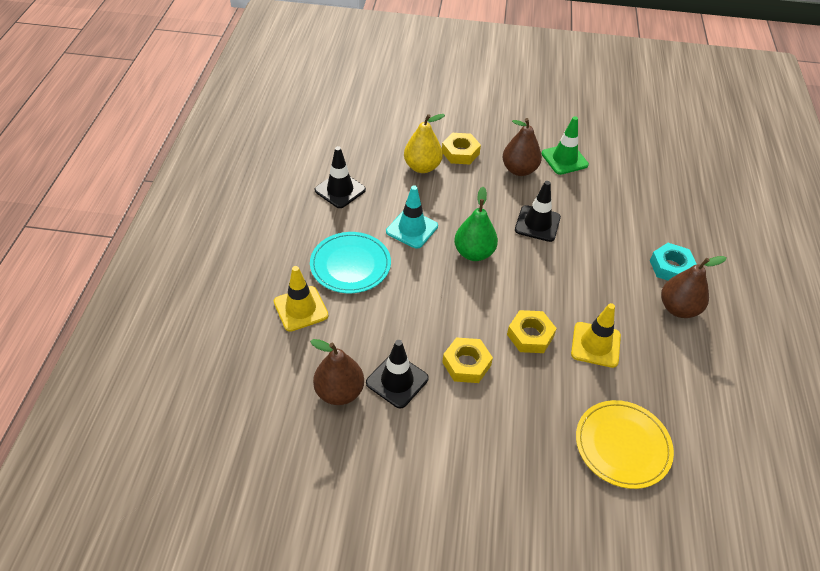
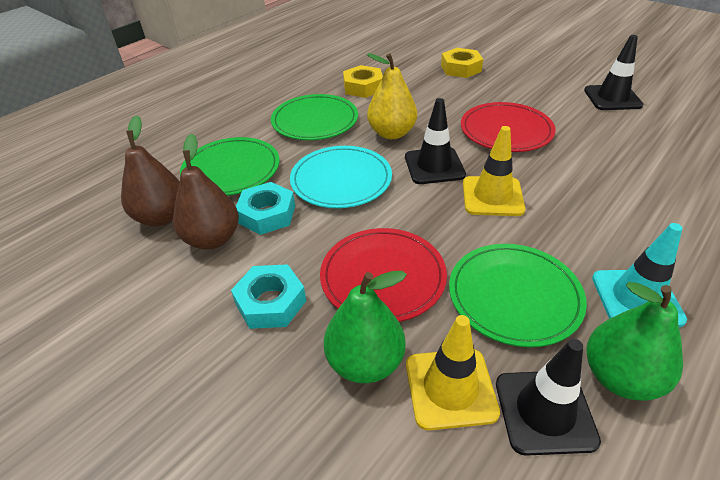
brown pear: [310,339,364,405] [502,118,542,176] [661,256,727,318] = 3 -> [121,115,180,226] [173,134,239,250] = 2
green pear: [454,187,498,261] = 1 -> [324,271,407,383] [586,282,683,401] = 2
green plate: none = 0 -> [180,137,280,196] [271,94,358,140] [449,244,587,347] = 3
green traffic cone: [541,116,589,175] = 1 -> none = 0
red plate: none = 0 -> [320,228,447,322] [461,102,555,152] = 2
turquoise nut: [650,243,697,281] = 1 -> [231,264,306,329] [236,182,295,235] = 2
yellow nut: [442,133,481,164] [442,337,493,383] [507,310,557,353] = 3 -> [343,65,383,98] [441,48,483,78] = 2
yellow plate: [576,400,674,489] = 1 -> none = 0

